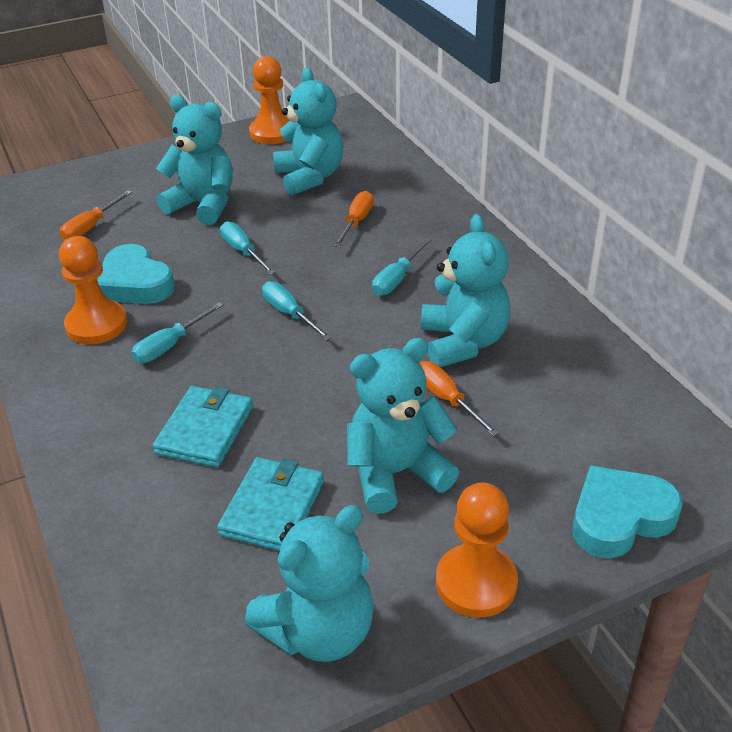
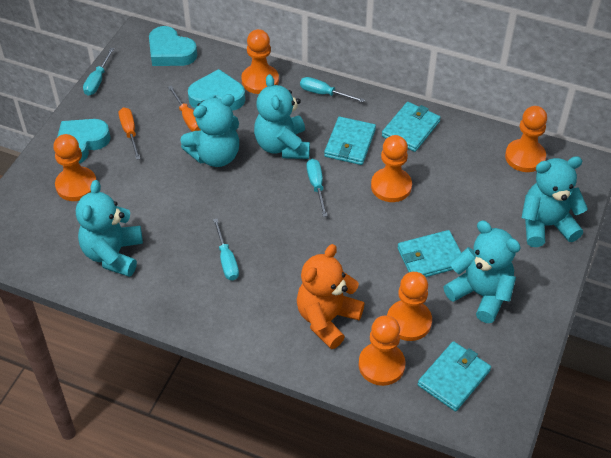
orange pawn: [59,236,127,344] [249,56,290,144] [436,482,518,618] = 3 -> [53,134,96,201] [241,29,279,94] [359,315,406,386] [371,135,412,202] [387,272,432,341] [505,106,547,172] = 6
orange screwdriver: [60,191,132,240] [334,191,374,247] [420,361,499,437] = 3 -> [119,107,141,160] [168,86,201,132] = 2
orange teddy bear: none = 0 -> [297,244,365,349] = 1
turquoise heart: [97,244,175,304] [573,465,683,558] = 2 -> [57,119,111,164] [149,26,197,66] [188,69,245,110] = 3
turquoise wallet: [153,386,253,468] [217,457,324,551] = 2 -> [324,117,376,165] [382,102,441,152] [397,230,461,277] [418,341,491,411] = 4

